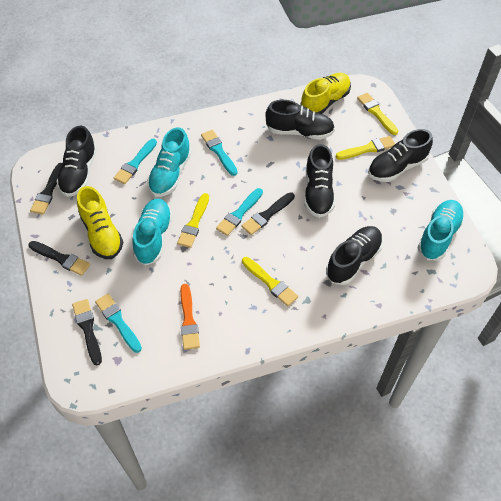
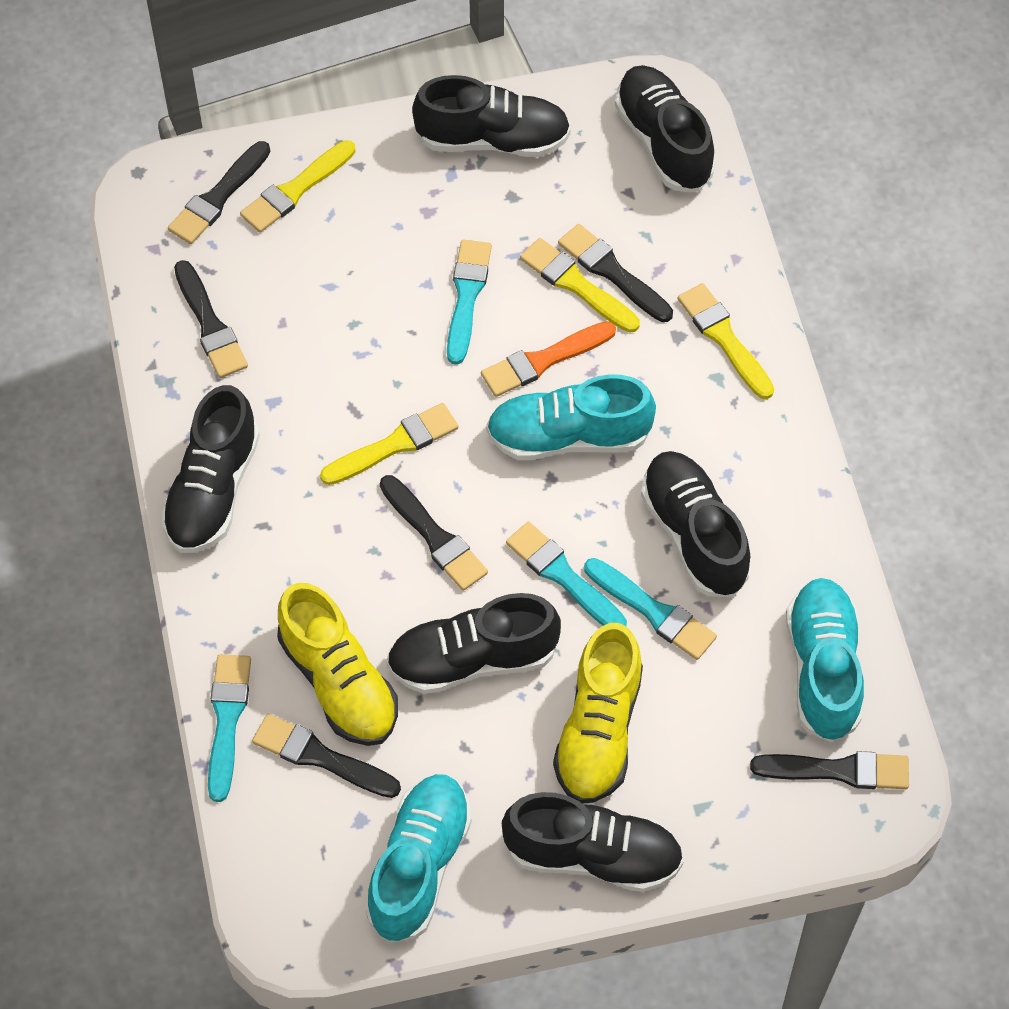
black brush: [29,241,90,276] [30,163,63,215] [72,299,102,366] [241,192,295,235] = 4 -> [168,141,270,244] [174,260,248,378] [252,714,401,798] [380,475,488,591] [558,224,673,322] [750,751,909,789] = 6
black shoe: [56,125,97,197] [265,100,335,140] [304,144,335,218] [326,226,383,285] [368,129,433,182] = 5 -> [161,385,260,553] [386,593,561,694] [412,75,571,157] [502,792,684,892] [615,65,715,192] [641,451,751,597] = 6

